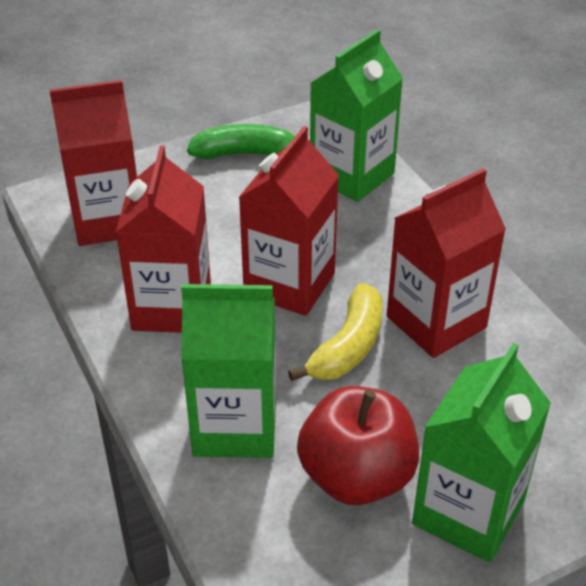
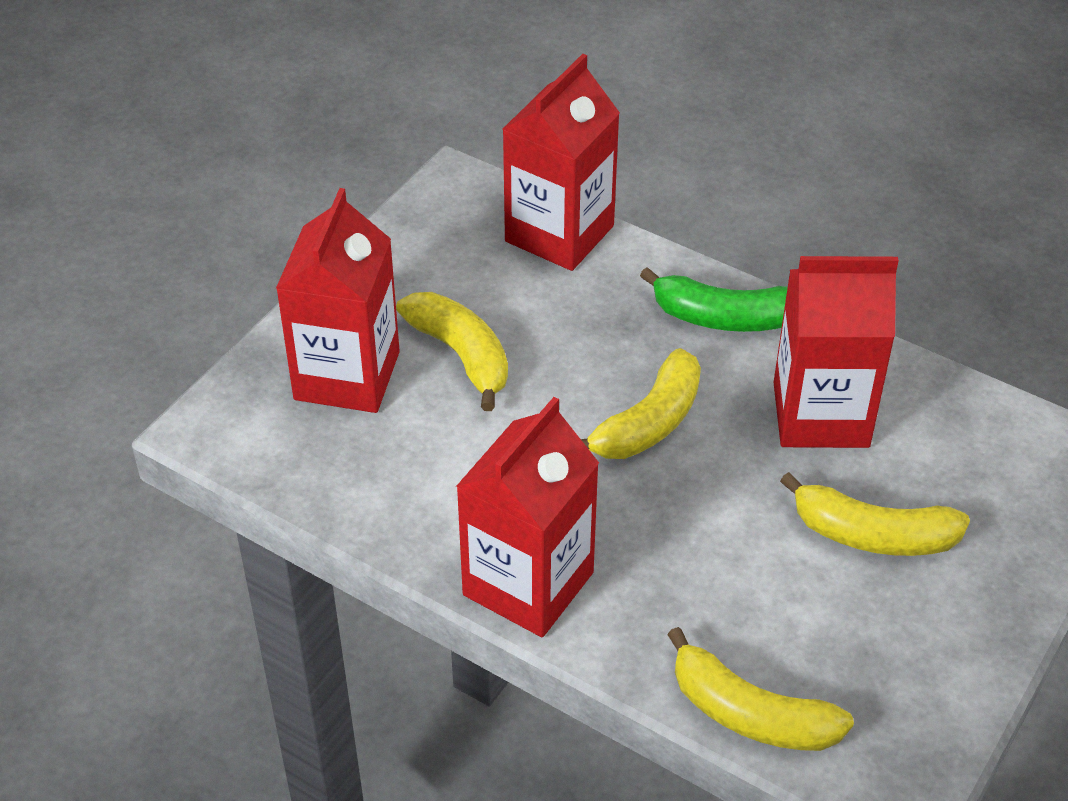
green carton: [181,284,276,458] [310,29,403,202] [412,343,551,563] = 3 -> none = 0
red apple: [297,386,419,505] = 1 -> none = 0
yellow banana: [288,283,383,381] = 1 -> [396,292,508,411] [581,348,701,459] [667,627,854,751] [780,472,970,556] = 4

